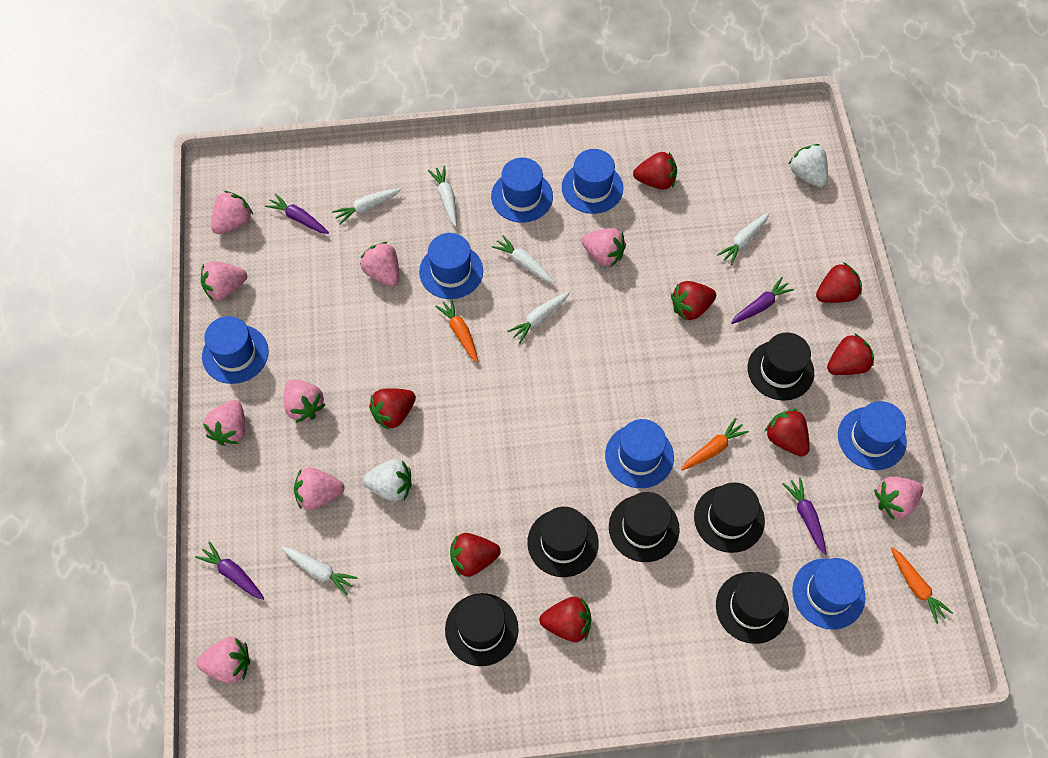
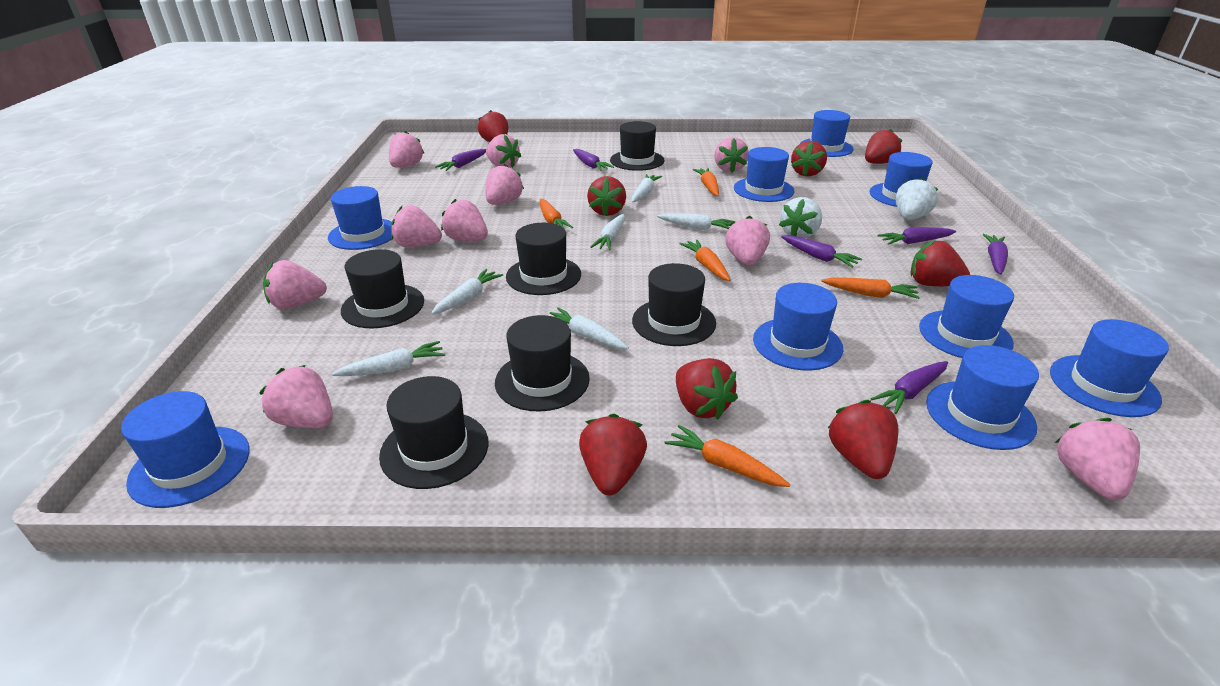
blue hat: [202,316,268,384] [419,233,483,299] [491,158,553,223] [562,149,623,214] [605,419,674,488] [792,558,866,630] [838,401,907,470] = 7 -> [121,391,249,508] [328,186,392,250] [734,147,795,202] [753,283,843,371] [800,110,853,157] [869,152,933,207] [919,275,1014,358] [926,345,1039,450] [1050,319,1169,417] = 9
orange carrot: [435,298,478,363] [681,418,749,470] [891,547,953,624] = 3 -> [540,199,573,228] [665,425,790,487] [679,239,730,281] [693,168,719,196] [821,277,920,299] = 5
pink strawberry: [196,637,250,683] [201,261,247,301] [203,400,245,446] [211,191,253,234] [283,379,326,423] [294,468,345,510] [360,242,399,286] [581,228,626,267] [874,477,923,520] = 9 -> [259,365,333,428] [263,260,327,309] [389,131,425,168] [391,206,442,247] [441,199,488,241] [486,134,521,168] [486,164,524,205] [714,137,749,173] [725,216,770,266] [1055,418,1140,501] = 10
purple carrot: [195,541,265,600] [265,193,329,234] [731,277,794,324] [783,477,827,555] = 4 -> [435,149,486,171] [573,149,614,171] [781,235,862,268] [871,361,948,414] [878,227,956,245] [983,234,1008,274] = 6

